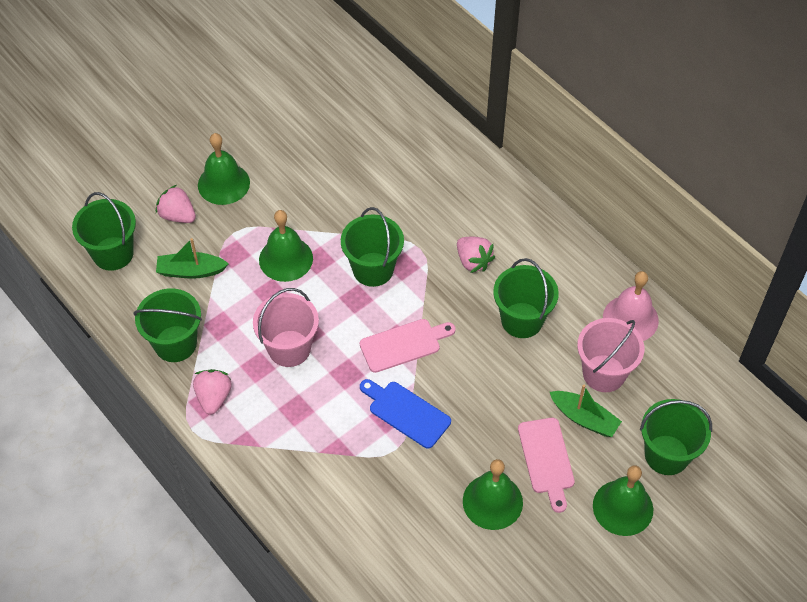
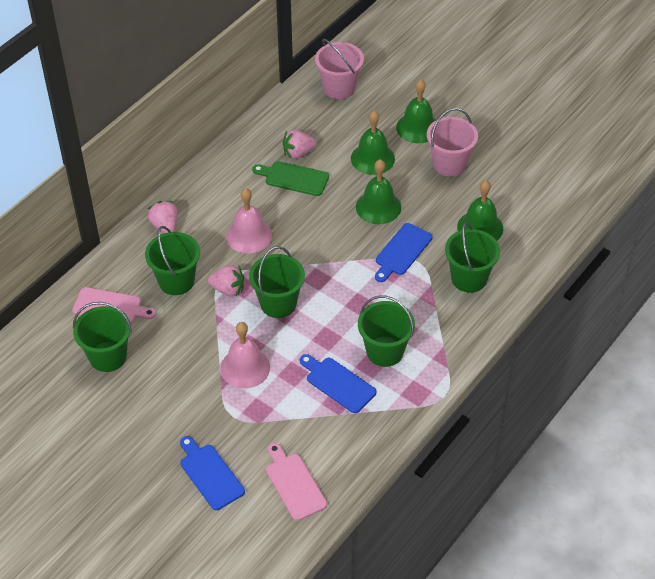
blue cutting board: [360,379,451,449] = 1 -> [180,436,245,510] [300,354,376,413] [375,223,432,282] = 3
green boat: [156,238,229,279] [550,385,622,437] = 2 -> none = 0
green cutting board: none = 0 -> [252,161,329,196] = 1
pink bell: [603,271,659,341] = 1 -> [220,322,270,388] [226,188,272,253] = 2

